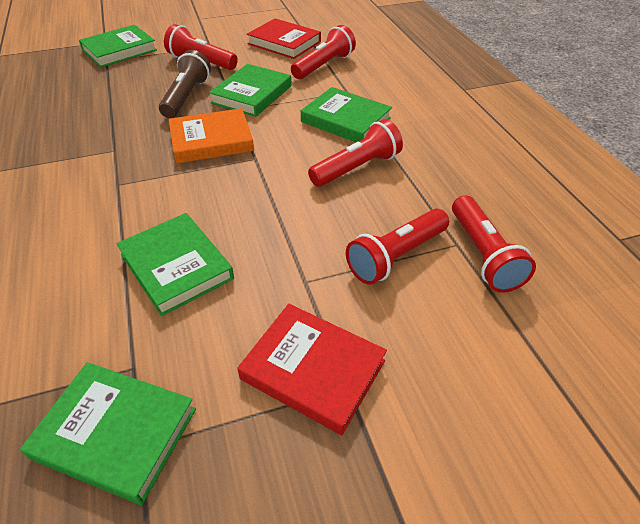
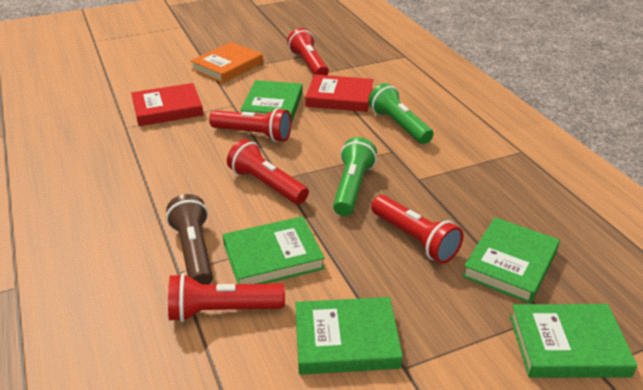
green flashlight: none = 0 -> [333,137,377,216] [368,83,433,144] = 2

